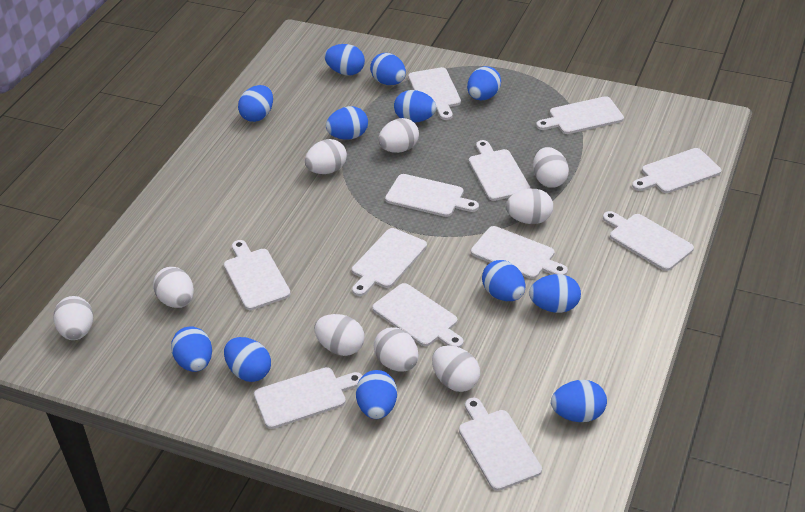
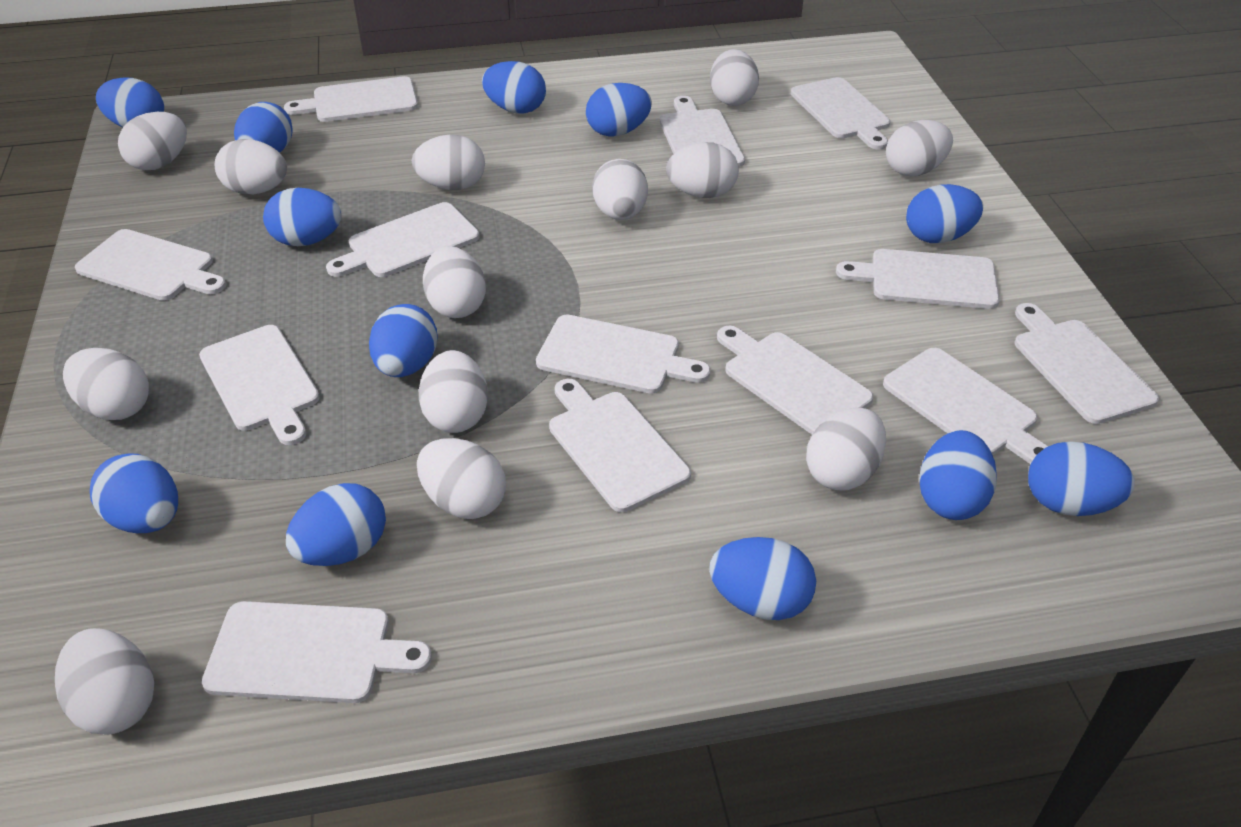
white cutting board: [224,240,291,310] [254,367,362,429] [352,228,427,296] [372,283,464,348] [385,174,479,217] [408,67,461,120] [459,398,542,491] [469,140,530,201] [471,226,568,279] [536,96,624,134] [603,211,694,271] [632,148,721,193] = 12 -> [75,229,226,301] [199,325,320,445] [202,601,432,703] [284,76,418,122] [326,202,480,277] [536,314,710,394] [549,379,691,512] [660,96,745,167] [717,326,873,434] [791,77,890,150] [836,249,1000,309] [883,348,1048,464] [1015,303,1159,424] = 13
white egg: [53,296,93,340] [153,267,194,308] [305,139,347,174] [314,314,364,356] [374,327,419,372] [378,118,419,153] [432,346,480,392] [506,189,553,224] [533,147,569,188] = 9 -> [55,628,154,735] [63,348,149,420] [118,112,187,170] [215,139,287,195] [412,135,485,190] [417,438,506,519] [419,350,488,433] [423,246,486,318] [592,159,648,220] [666,142,739,198] [710,49,759,106] [806,407,886,490] [886,120,953,177] = 13

